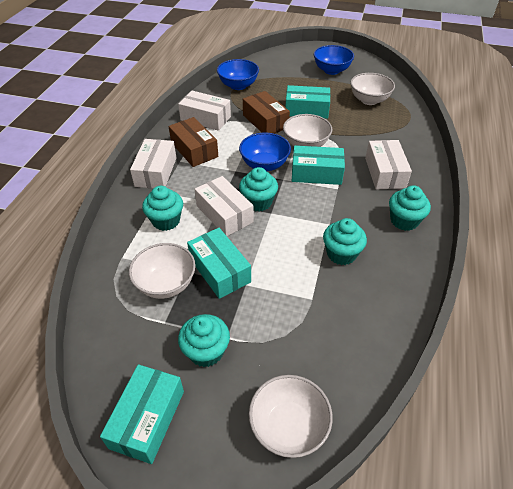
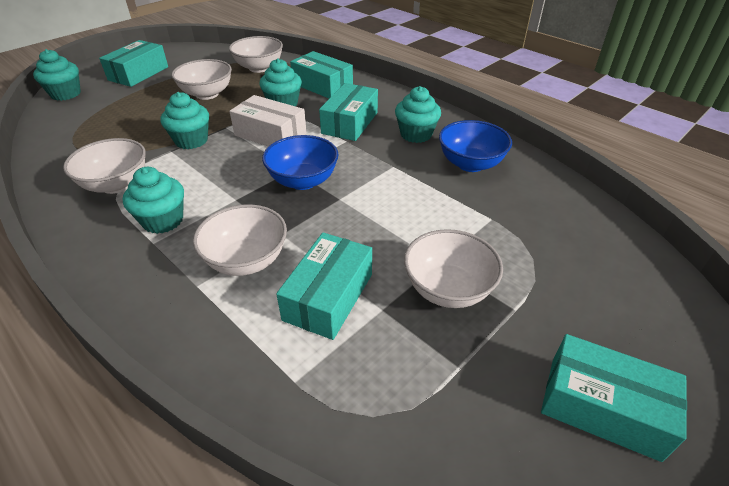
blue bowl: [217,59,259,90] [239,133,291,172] [314,45,354,75] = 3 -> [262,135,339,190] [439,120,512,172] = 2
brown box: [169,117,218,167] [243,91,290,134] = 2 -> none = 0
turquoise box: [100,364,184,464] [187,228,251,299] [286,85,331,119] [292,145,345,185] = 4 -> [99,40,168,87] [276,232,372,340] [290,51,353,98] [319,83,378,141] [541,334,687,462] = 5
white bowl: [129,243,196,299] [249,375,333,458] [283,114,332,147] [351,73,395,105] = 4 -> [63,138,146,194] [172,59,232,100] [193,204,287,276] [229,36,283,73] [404,229,503,308] = 5
white box: [130,139,176,188] [178,91,231,131] [195,176,254,236] [365,140,412,189] = 4 -> [229,95,307,147] = 1

